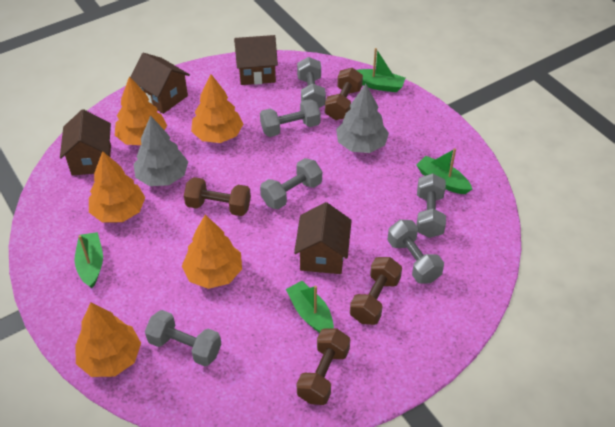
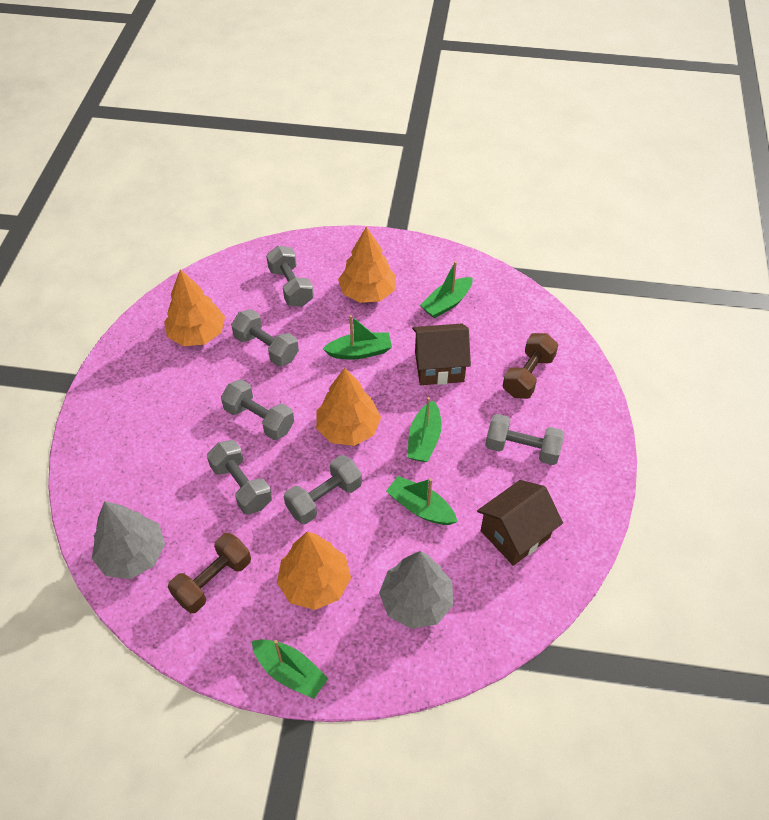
brown dumbbell: [184,177,251,216] [297,328,350,405] [325,68,363,120] [350,257,402,325] = 4 -> [168,533,251,613] [503,333,558,399] = 2
brown house: [60,109,111,175] [131,53,190,114] [234,35,278,85] [294,202,352,274] = 4 -> [412,324,471,385] [477,480,563,566] = 2
green boat: [74,232,103,288] [286,281,334,333] [357,48,405,92] [416,148,472,194] = 4 -> [252,639,329,699] [323,315,392,360] [386,476,458,525] [407,397,442,462] [420,261,473,318] = 5
orange tree: [75,303,141,377] [89,151,146,222] [115,76,167,145] [182,214,242,289] [191,74,243,143] = 5 -> [164,269,225,346] [277,531,351,610] [316,368,381,446] [338,227,396,303] = 4

